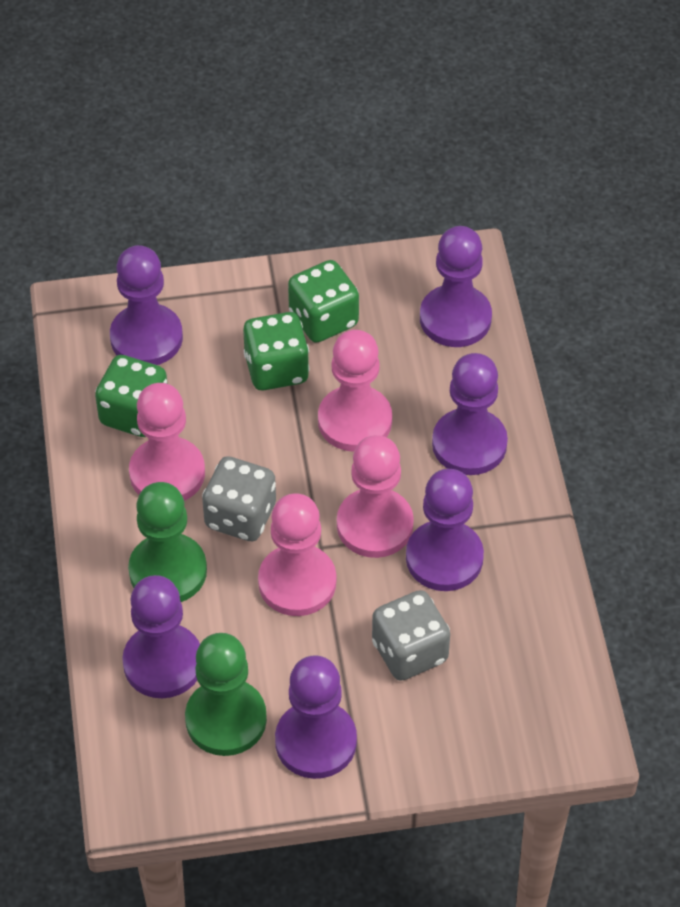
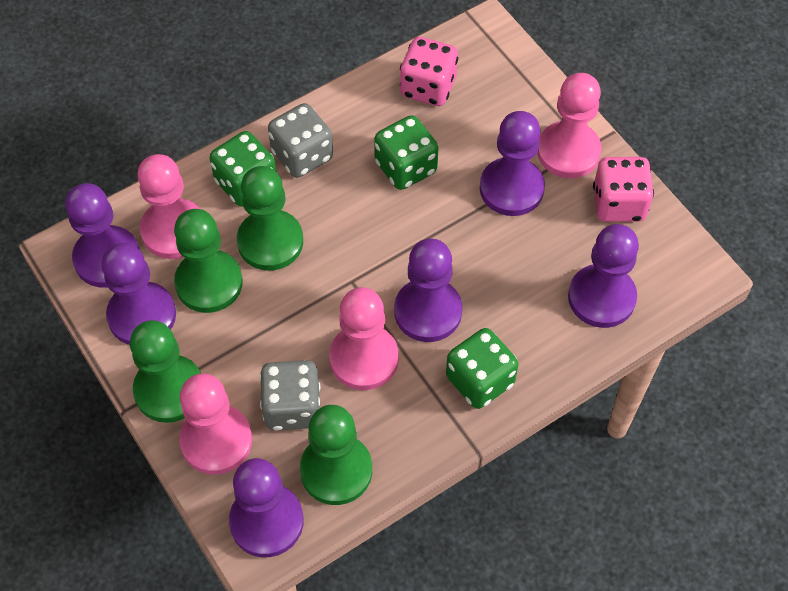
green pawn: [128,482,207,602] [185,633,267,756] = 2 -> [130,320,201,423] [174,209,243,313] [237,166,303,271] [300,405,372,505] = 4
pink dice: none = 0 -> [400,37,458,106] [593,157,654,222] = 2

